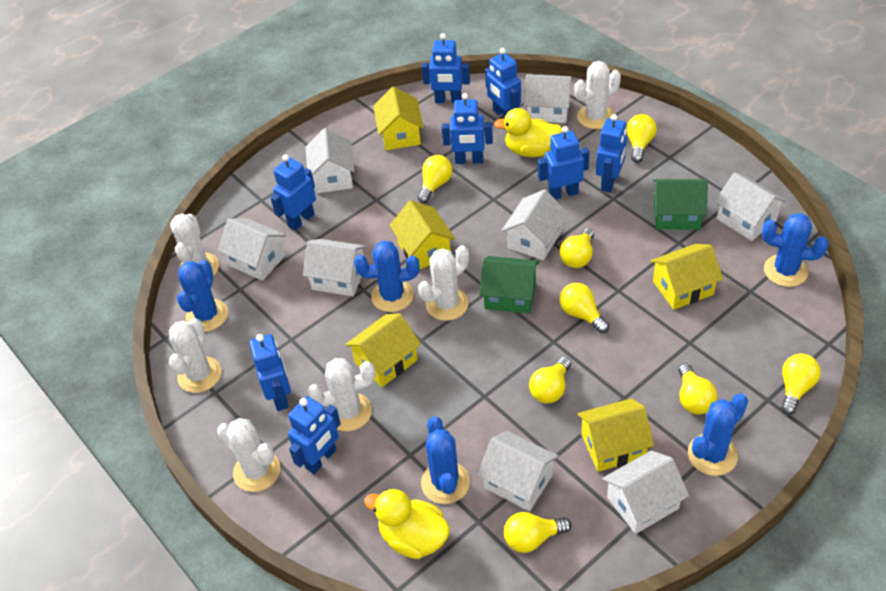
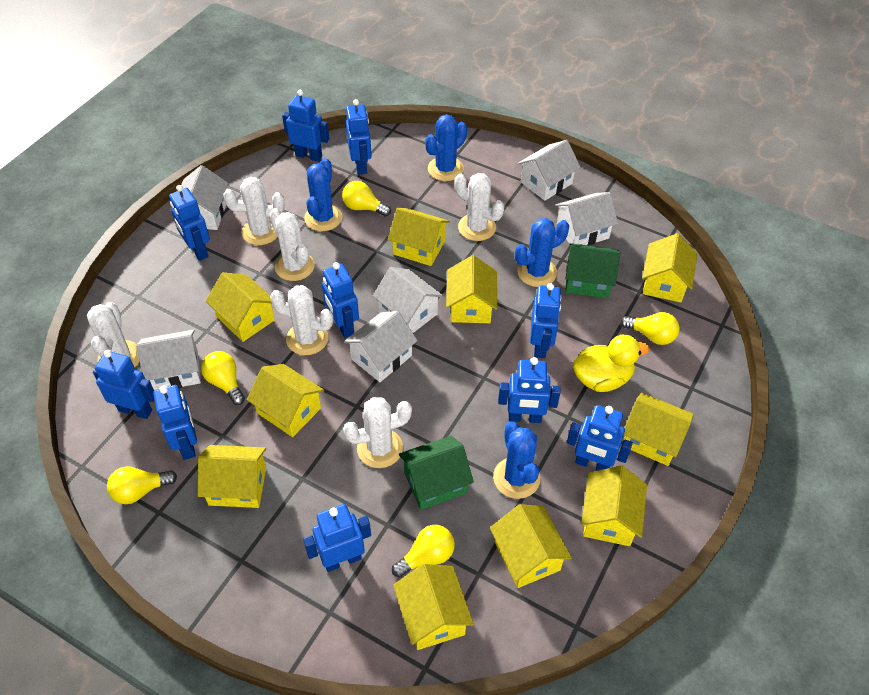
blue cactus: [177,260,228,332] [354,241,420,312] [421,416,470,504] [688,393,748,476] [762,213,829,287] = 5 -> [304,158,342,231] [425,114,467,181] [493,421,540,499] [515,218,569,287] = 4
blue robot: [249,334,291,411] [270,155,316,231] [288,396,341,474] [422,33,470,103] [442,93,493,164] [485,48,521,119] [538,126,589,200] [596,114,627,193] = 8 -> [93,350,154,419] [153,385,197,460] [169,185,210,261] [282,90,329,162] [303,504,371,572] [322,262,359,338] [346,99,372,175] [498,357,561,423] [530,283,562,358] [567,405,633,471] = 10
white house: [218,219,286,281] [303,239,367,296] [305,128,355,193] [477,431,559,511] [502,189,568,260] [524,74,573,123] [602,450,689,534] [715,172,787,241] = 8 -> [136,330,201,390] [181,165,228,230] [344,311,418,382] [373,267,443,333] [518,140,581,201] [555,192,618,245] = 6
yellow duck: [364,489,450,559] [494,108,562,157] = 2 -> [573,334,650,392] = 1
yellow house: [345,313,421,387] [373,87,424,150] [390,200,455,269] [577,398,654,472] [650,244,723,310] = 5 -> [198,445,266,508] [206,272,275,342] [247,364,324,437] [388,208,450,266] [393,564,474,650] [446,255,497,323] [490,504,572,588] [581,465,647,546] [624,393,694,466] [642,233,698,302] = 10
yellow light bulb: [418,155,452,203] [504,512,572,553] [529,356,571,403] [560,228,594,268] [560,283,609,333] [626,114,657,163] [678,363,717,414] [781,353,821,415] = 8 -> [107,466,177,504] [201,351,245,405] [342,181,391,217] [392,525,455,578] [621,312,680,345] = 5

